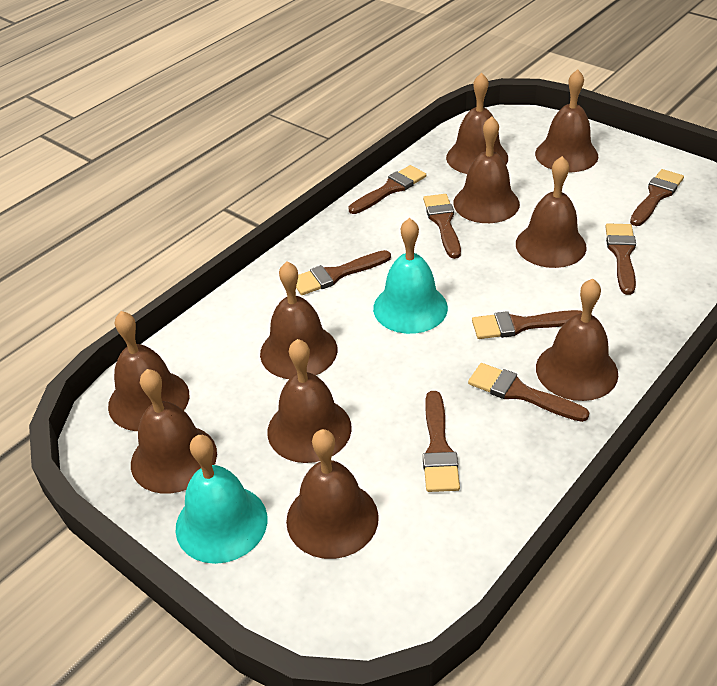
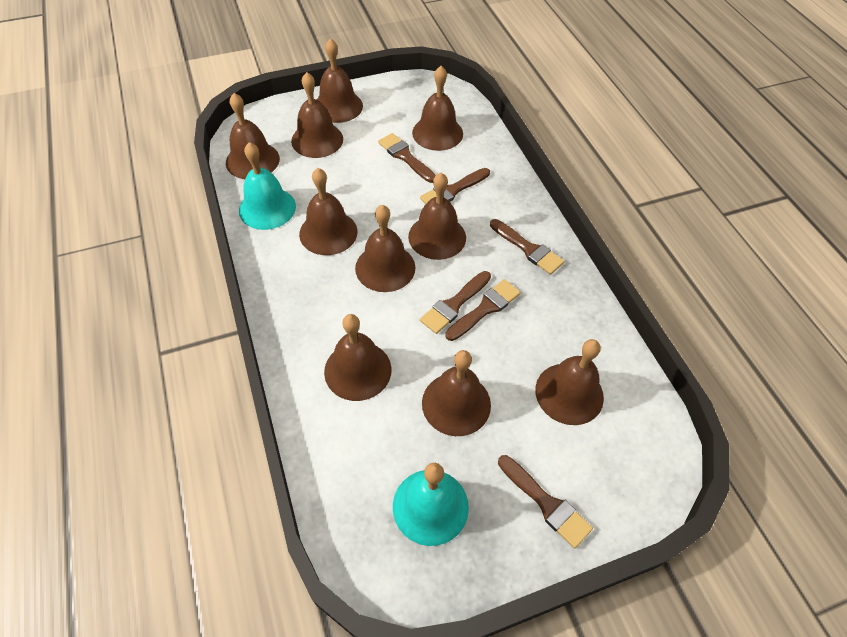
brown brush: [296,250,391,295] [349,165,426,214] [423,194,461,259] [423,391,460,492] [468,363,589,422] [472,310,582,339] [605,224,636,295] [630,169,684,226] = 8 -> [378,133,436,183] [420,168,490,204] [420,271,491,334] [445,279,520,341] [490,219,564,275] [498,455,593,548] = 6

